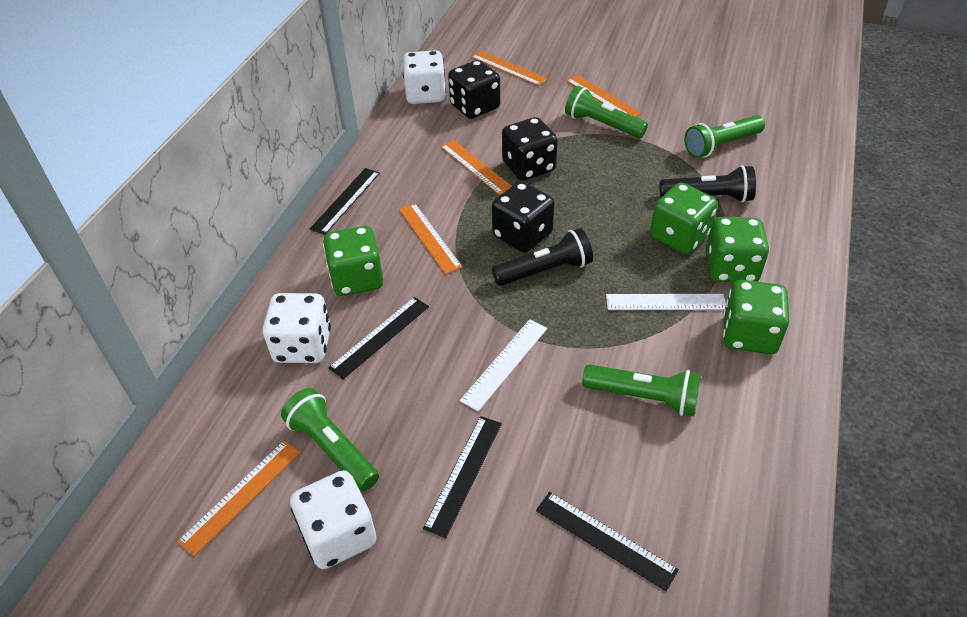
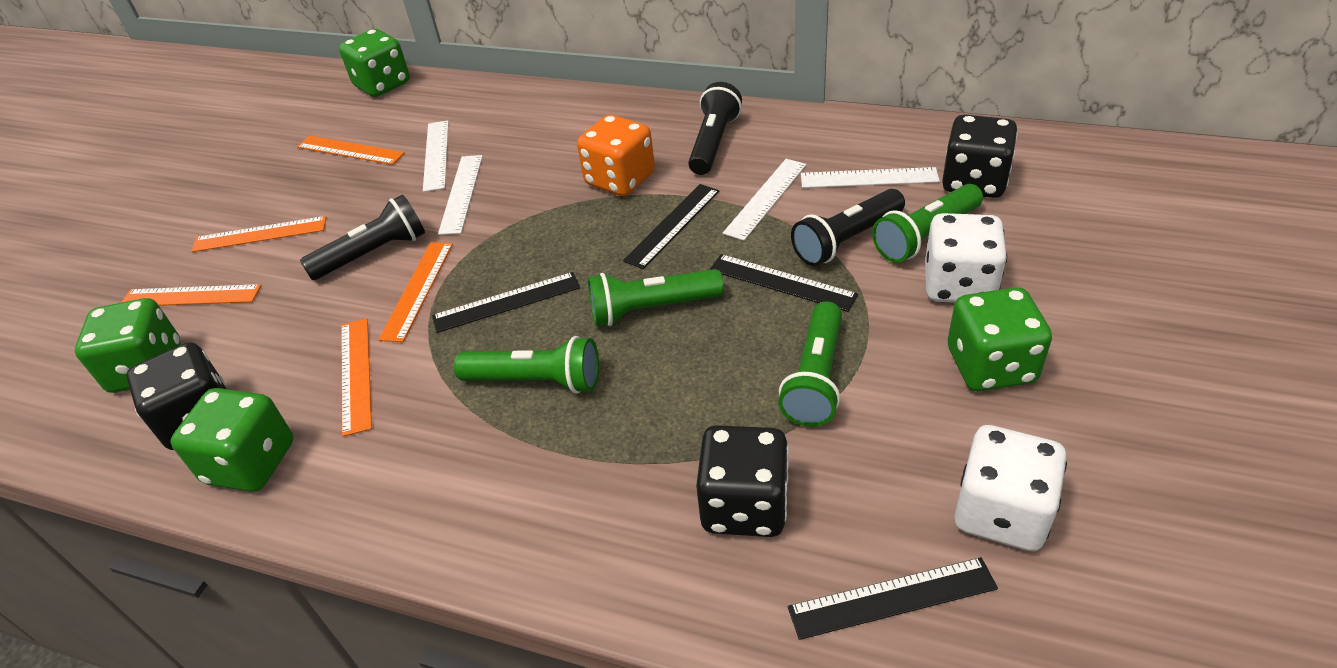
black flashlight: [492,228,593,286] [659,165,756,202] = 2 -> [300,195,425,280] [688,82,742,175] [791,189,905,266] = 3
orange dice: none = 0 -> [577,115,655,196] = 1
white dice: [263,293,331,363] [290,470,377,569] [403,50,446,104] = 3 -> [925,213,1007,303] [954,425,1067,551] = 2
white ruler: [460,319,547,411] [606,294,726,310] = 2 -> [423,120,449,192] [438,155,483,235] [723,159,806,241] [801,167,940,188] = 4

